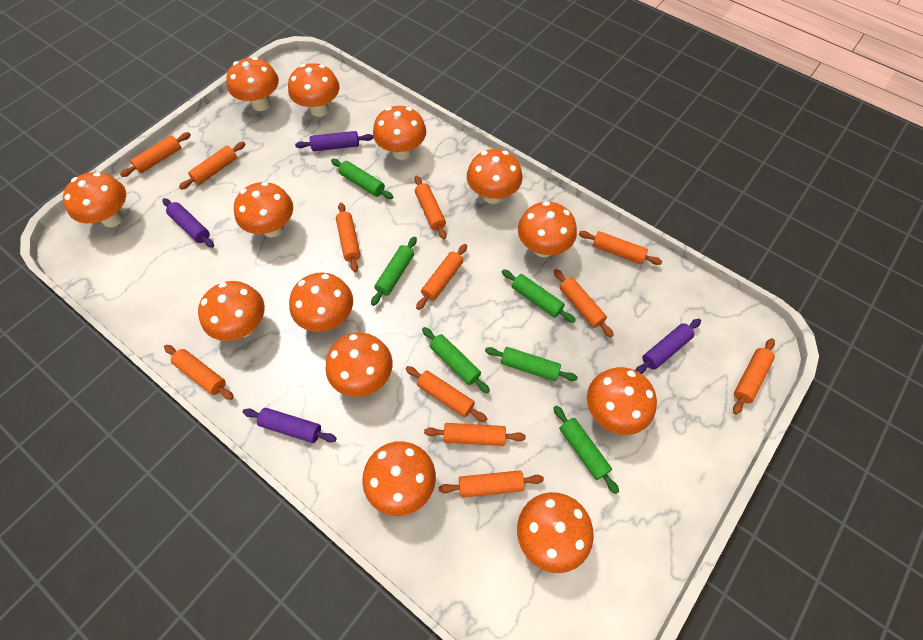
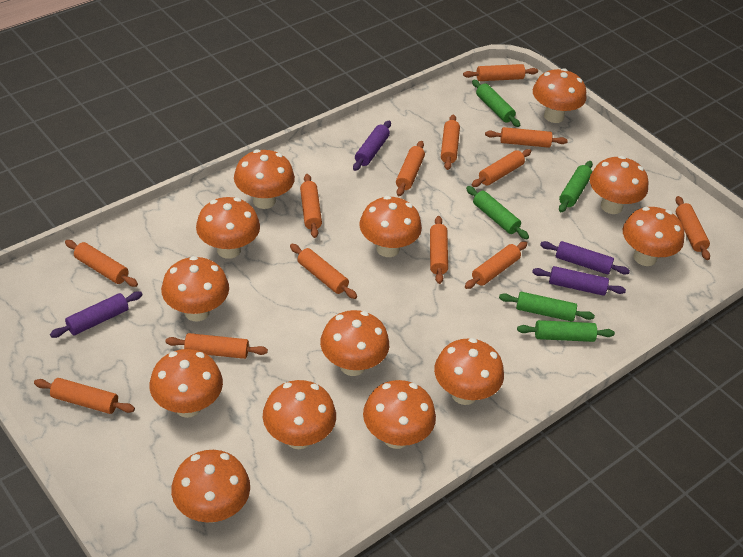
green rolling pin: [331,159,393,199] [371,237,417,306] [422,327,490,393] [485,347,578,381] [502,269,576,323] [553,406,619,494] = 6 -> [466,186,529,239] [472,80,520,127] [499,292,595,322] [517,320,615,342] [559,161,593,212] = 5
orange rolling pin: [120,132,191,177] [164,345,234,400] [179,142,245,190] [336,203,361,272] [405,366,487,422] [415,176,447,239] [416,244,467,310] [424,423,526,446] [439,470,544,498] [554,269,614,337] [579,231,662,265] [733,338,775,414] = 12 -> [34,378,135,414] [65,240,138,287] [165,333,268,359] [290,244,357,299] [300,174,322,238] [396,141,425,196] [430,216,448,284] [441,115,460,170] [463,64,538,81] [465,241,527,289] [471,149,531,187] [485,127,568,148] [675,196,710,260] = 13

